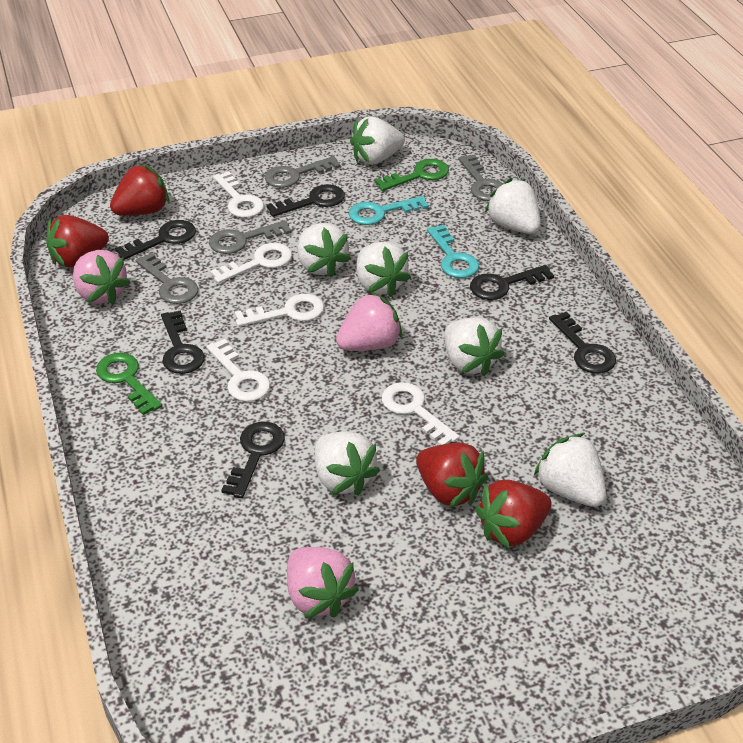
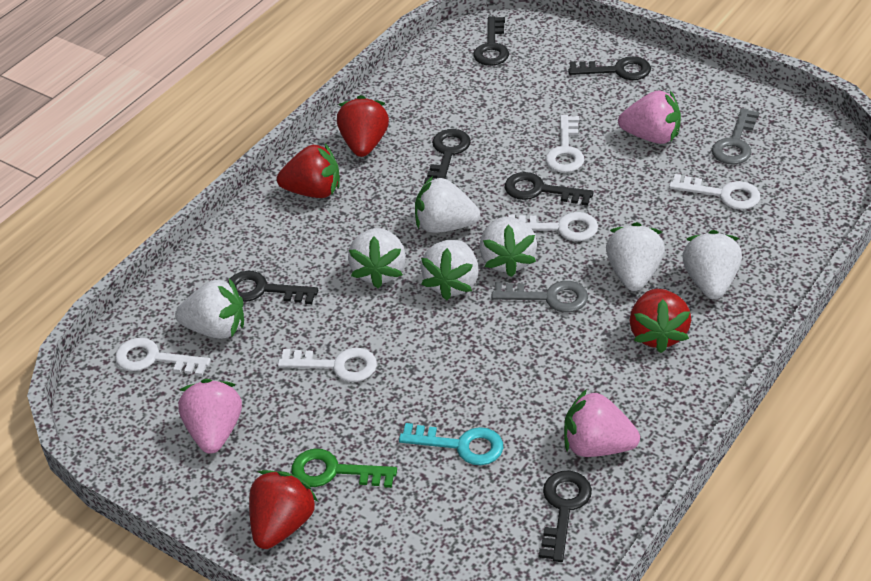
green key: [96,353,162,415] [375,159,449,191] = 2 -> [292,449,397,488] = 1
grey key: [136,253,198,304] [209,220,292,254] [265,156,340,188] [458,155,503,201] = 4 -> [492,281,588,313] [712,108,759,165] = 2
turquoise key: [349,196,429,225] [427,225,479,278] = 2 -> [399,423,503,466] = 1

